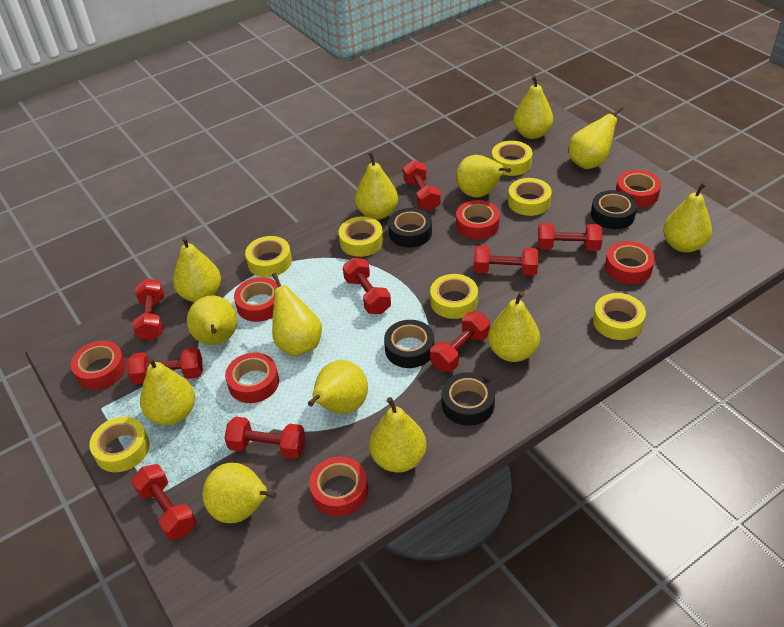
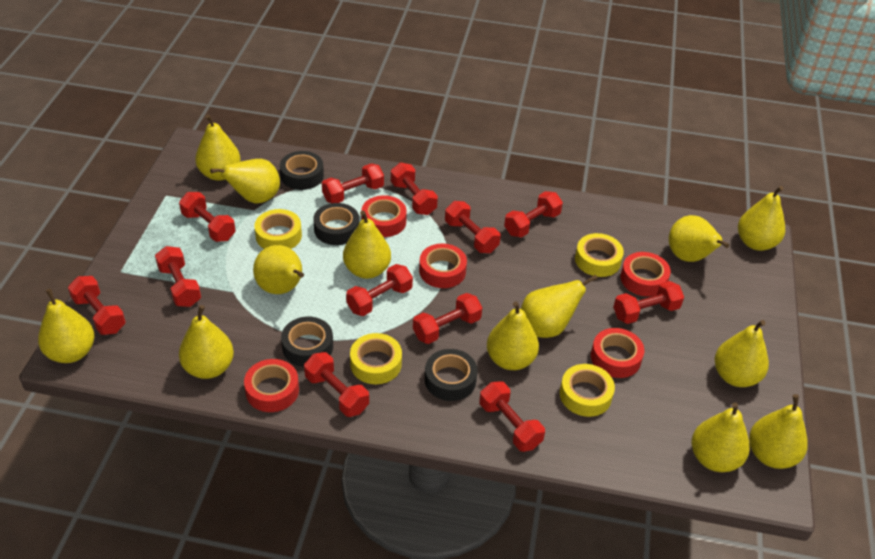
red dumbbell: [127,347,203,384] [131,464,196,540] [133,278,164,341] [224,417,305,459] [343,258,391,314] [403,161,441,211] [430,312,490,372] [474,246,538,276] [538,223,603,251] = 9 -> [68,276,126,335] [155,246,201,307] [179,192,236,242] [304,352,369,417] [322,163,384,203] [346,264,413,316] [391,163,438,215] [413,293,482,344] [445,201,501,253] [479,381,545,452] [504,191,563,237] [613,281,684,324] = 12
red tape: [71,341,126,390] [225,352,279,403] [234,277,278,322] [309,456,368,517] [456,200,500,239] [605,241,655,284] [616,170,661,208] = 7 -> [244,359,299,412] [361,195,407,237] [419,243,467,288] [591,328,644,378] [621,252,671,297] = 5
yellow tape: [89,417,150,472] [245,236,292,277] [339,216,383,257] [430,274,478,319] [492,141,533,176] [508,178,552,216] [593,293,646,340] = 7 -> [254,209,302,249] [350,333,402,384] [560,364,615,417] [575,233,624,277] = 4

